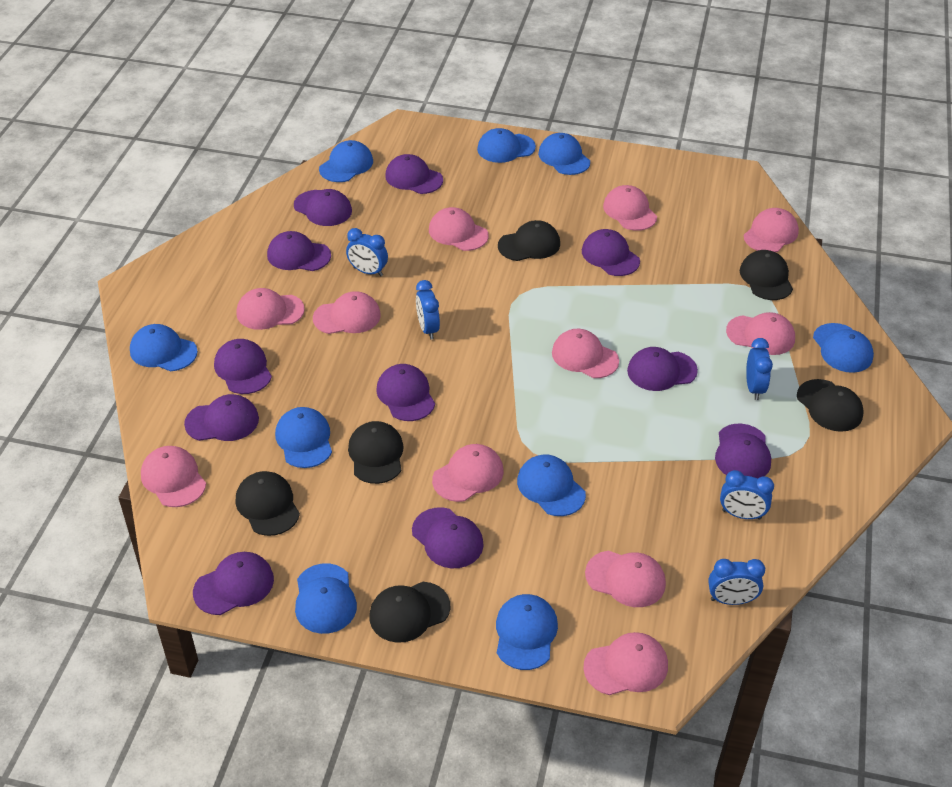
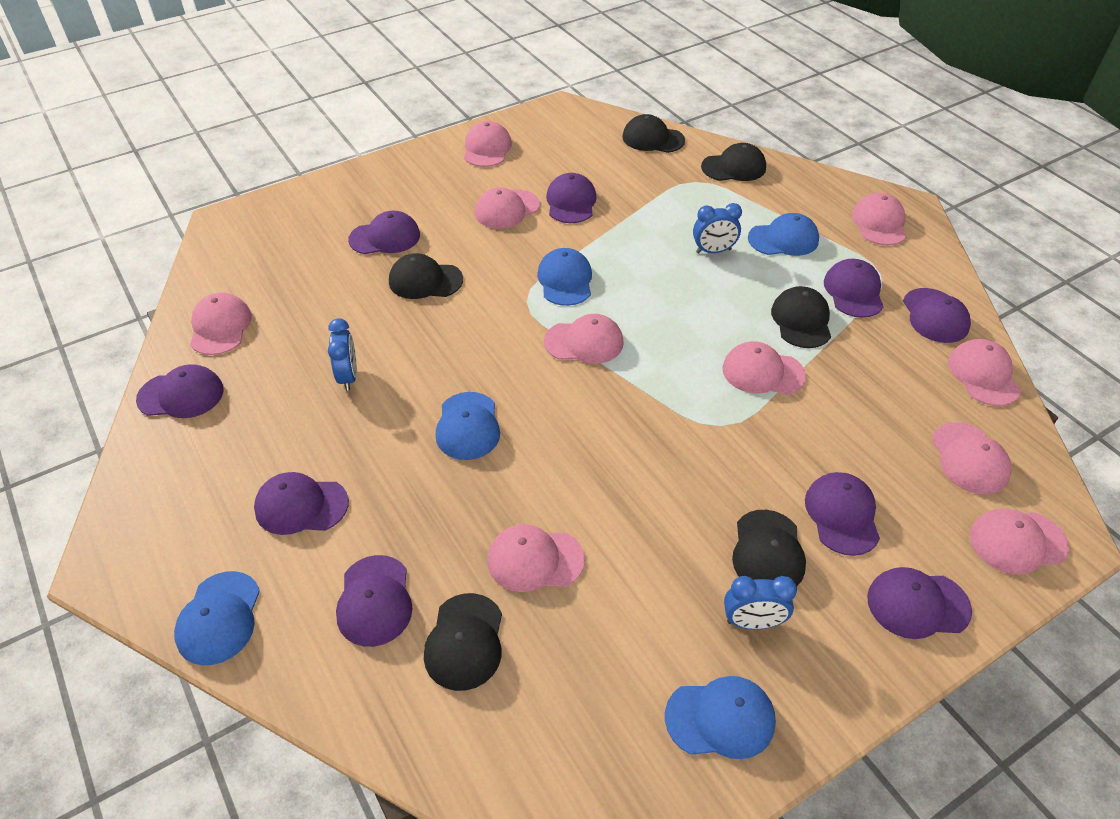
blue cap: [130,324,198,371] [275,407,332,468] [295,563,357,634] [319,140,373,182] [477,128,536,163] [496,594,558,670] [517,454,586,516] [538,133,590,175] [813,323,874,373] = 9 -> [174,571,260,665] [436,392,500,460] [537,248,592,306] [665,676,776,759] [748,213,819,256] = 5
blue clock: [346,228,388,276] [416,280,440,340] [708,559,765,605] [720,470,774,520] [746,338,773,400] = 5 -> [328,318,357,391] [693,203,742,253] [724,576,797,629] = 3
pink cap: [141,446,206,507] [236,288,305,330] [313,291,381,334] [429,207,489,251] [432,444,504,502] [552,329,619,378] [583,632,668,695] [585,551,666,607] [603,185,657,231] [726,312,795,355] [744,208,799,252] = 11 -> [190,293,252,355] [464,121,512,167] [475,188,540,229] [487,524,585,592] [544,314,624,364] [722,341,806,395] [852,193,907,245] [932,422,1012,494] [948,339,1021,406] [970,509,1069,575] = 10
purple cap: [184,394,259,441] [193,552,274,615] [214,339,272,394] [267,231,331,271] [294,189,352,226] [376,364,435,421] [385,154,443,194] [412,507,484,568] [582,229,640,276] [627,347,698,391] [715,424,771,479] = 11 -> [136,364,224,418] [254,472,349,535] [336,555,413,647] [348,211,420,254] [546,173,596,223] [805,472,880,556] [824,259,884,318] [867,567,972,639] [903,288,971,343] = 9

